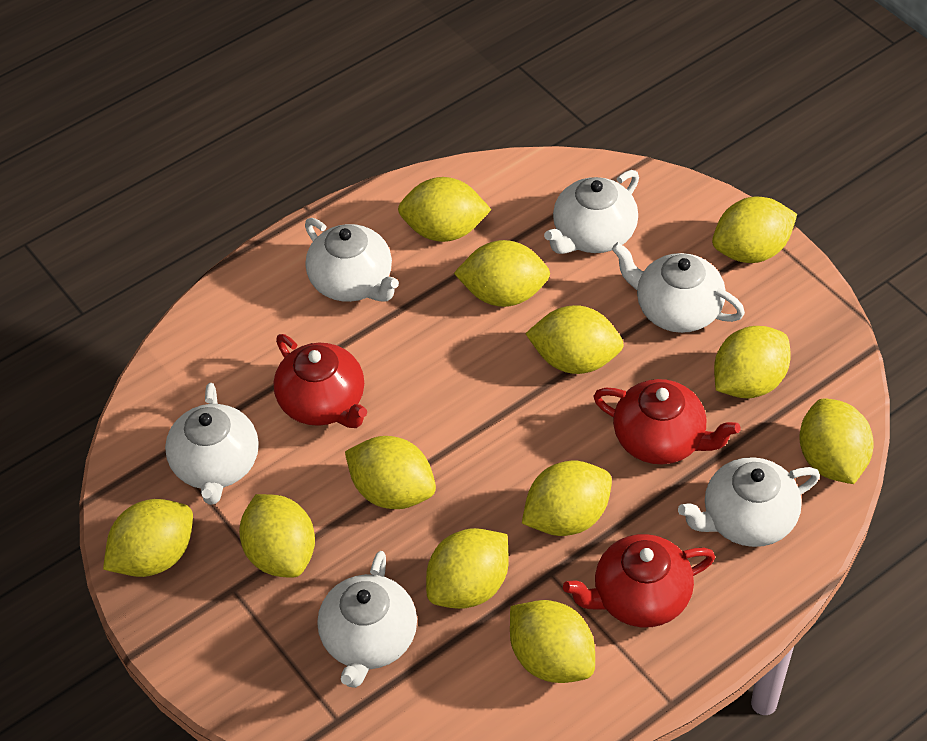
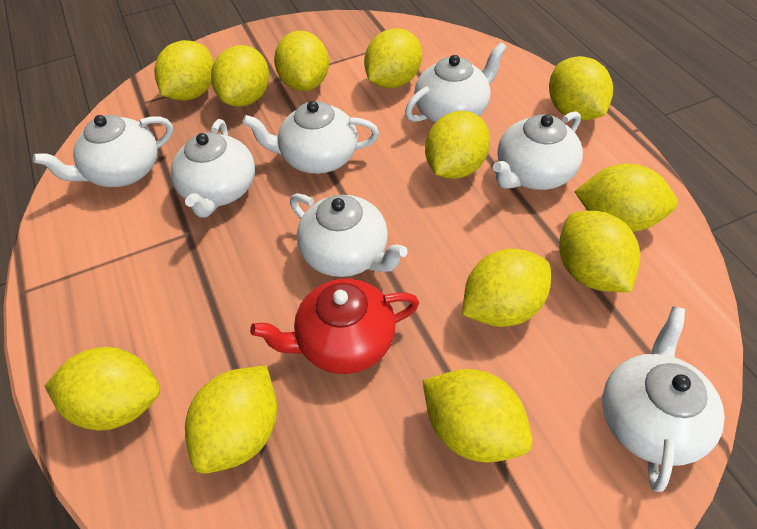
red teapot: [274,334,367,428] [563,534,715,627] [593,379,740,464] = 3 -> [250,279,419,374] = 1
white teapot: [165,383,259,505] [305,218,399,302] [317,551,417,688] [544,170,639,254] [612,242,745,333] [678,457,820,547] = 6 -> [33,115,173,187] [171,119,255,218] [242,101,379,174] [290,194,408,277] [405,42,507,123] [493,111,583,190] [602,306,725,492] = 7

